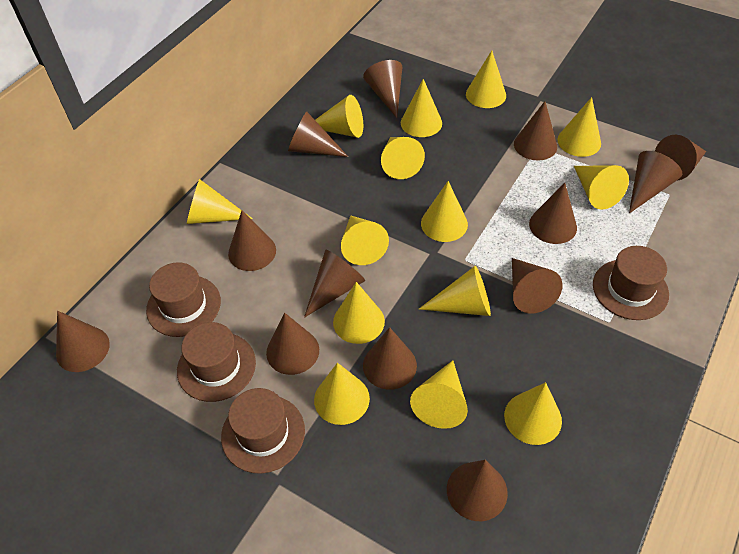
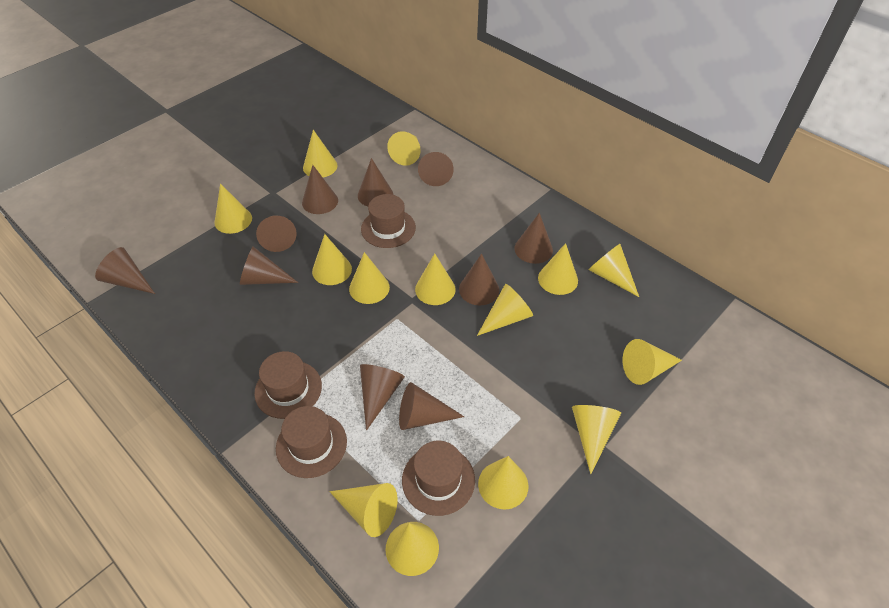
brown cone: [56,311,110,372] [228,210,276,271] [266,313,319,375] [288,112,348,157] [304,249,365,318] [363,60,402,118] [363,327,417,390] [447,460,508,521] [512,258,563,314] [514,101,557,161] [529,183,577,244] [629,151,682,213] [655,135,706,181] = 13 -> [95,247,155,294] [240,246,298,285] [256,216,296,252] [302,165,338,214] [358,158,393,207] [360,364,405,431] [399,382,464,430] [418,152,454,186] [459,254,499,306] [514,213,553,264] = 10

